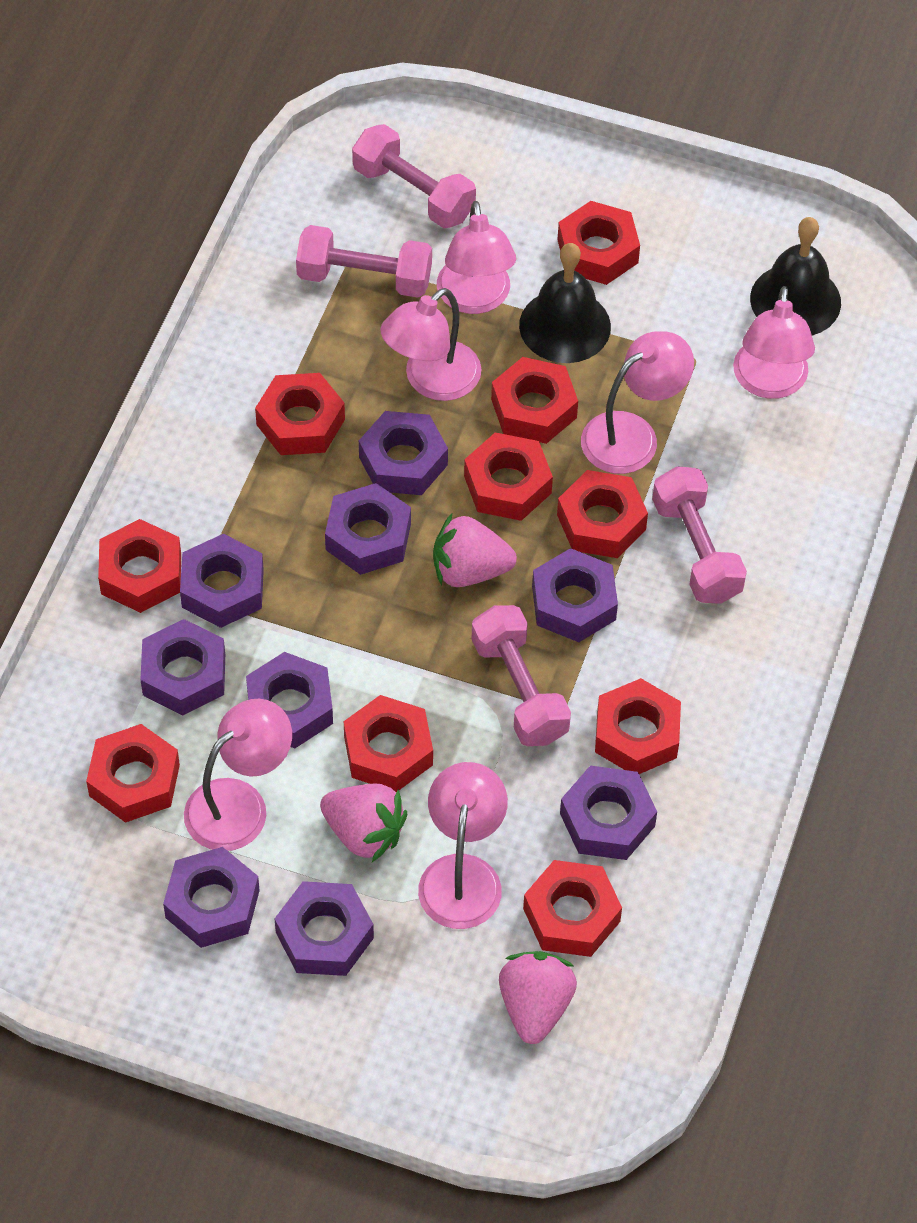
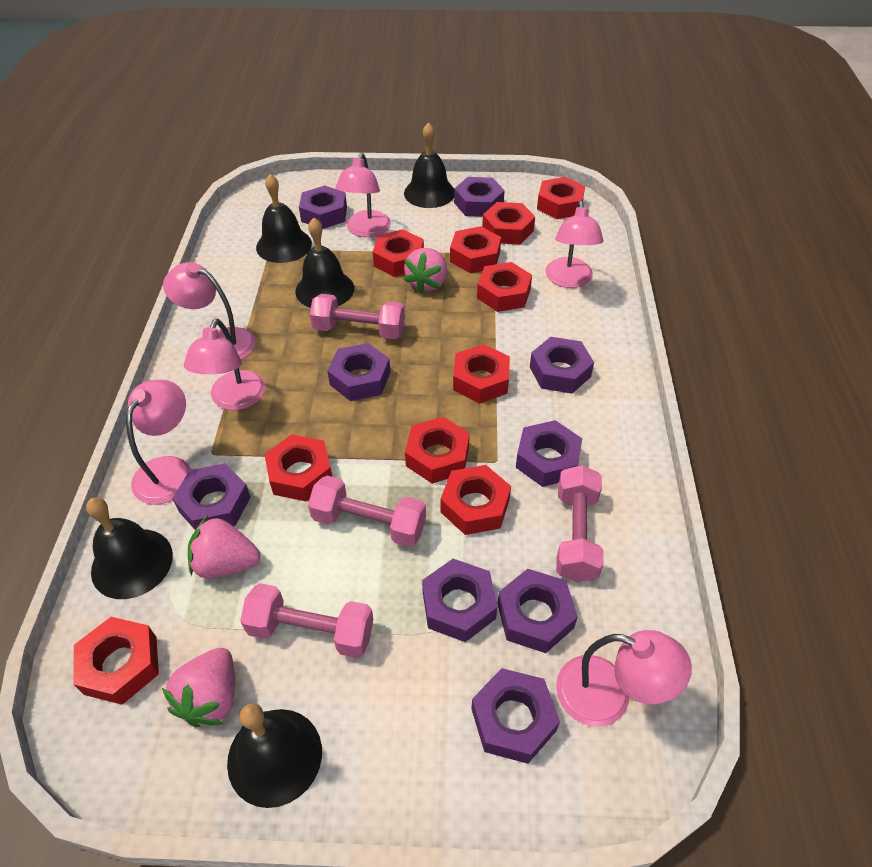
black bell: [519,243,611,363] [750,217,841,335] = 2 -> [86,497,173,599] [227,703,322,808] [256,174,312,263] [295,218,354,308] [404,123,454,208] = 5

